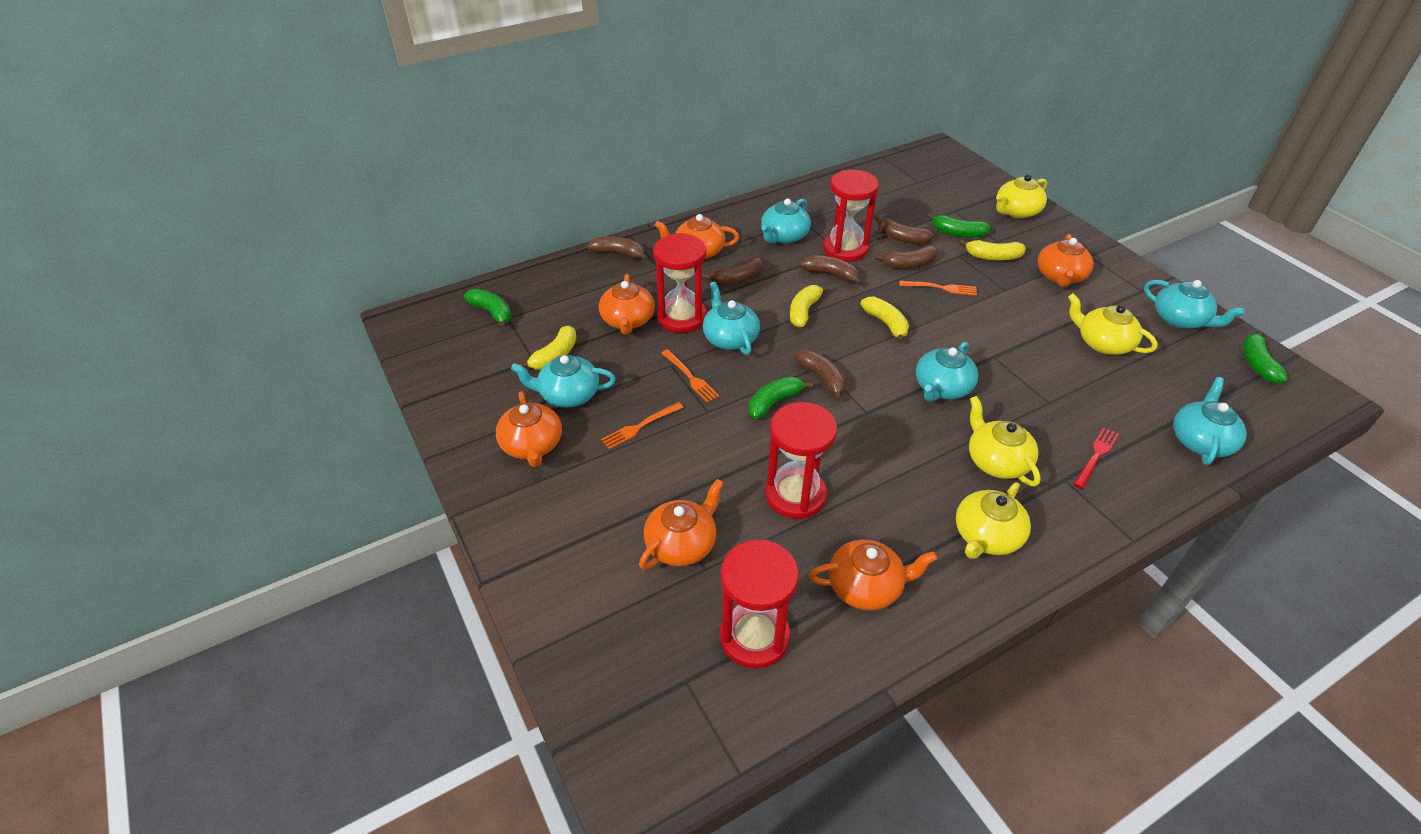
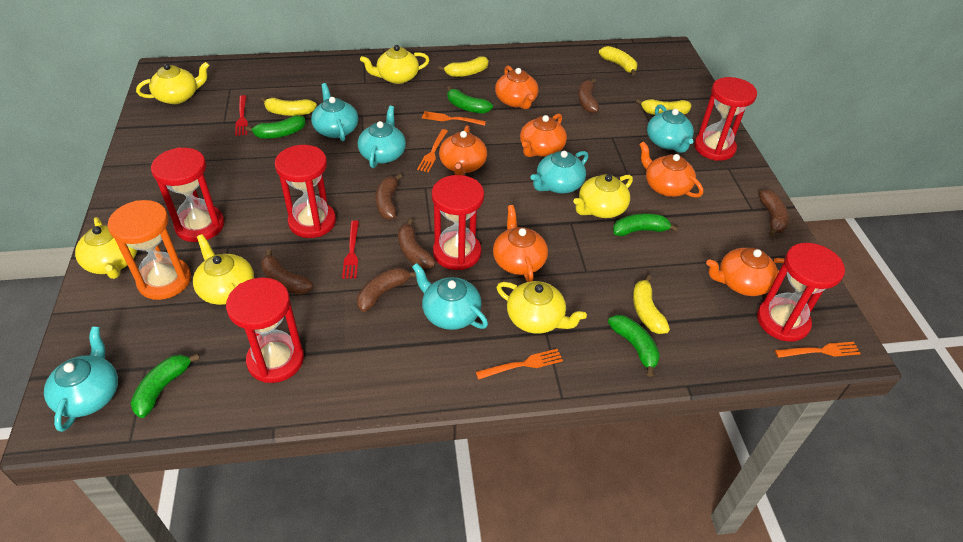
green banana: [464,289,512,329] [749,376,813,419] [928,213,991,238] [1243,331,1288,384] = 4 -> [131,353,200,418] [246,115,306,139] [447,86,493,114] [608,315,660,377] [613,214,678,236] = 5
orange fork: [601,402,684,450] [661,349,720,403] [899,281,977,296] = 3 -> [417,129,448,172] [422,111,486,126] [476,349,563,380] [775,342,861,358] = 4
orange hourglass: none = 0 -> [107,200,191,300] = 1
red fork: [1074,427,1119,489] = 1 -> [235,95,248,136] [342,221,359,279] = 2
red hourglass: [653,233,706,333] [720,540,799,669] [765,402,837,519] [823,170,879,262] = 4 -> [151,147,224,242] [226,277,304,383] [275,145,336,238] [432,175,484,270] [694,77,757,161] [757,243,845,342] = 6
yellow banana: [519,325,577,369] [790,285,830,327] [860,297,909,343] [960,239,1026,261] = 4 -> [261,97,317,116] [439,56,489,77] [599,46,637,76] [633,275,670,334] [636,99,691,115] = 5
yellow teapot: [956,482,1031,559] [969,396,1041,487] [996,174,1047,218] [1068,293,1158,355] = 4 -> [75,217,137,279] [136,62,210,104] [193,234,254,305] [360,45,429,84] [496,281,587,334] [573,174,633,218] = 6

